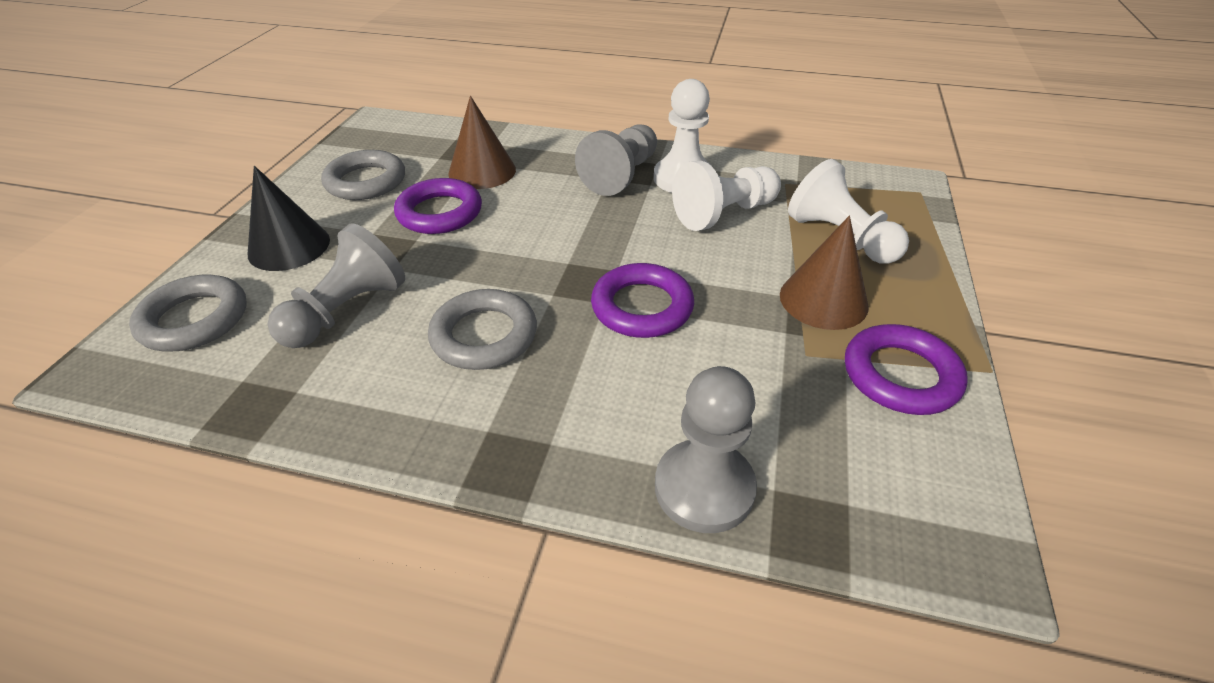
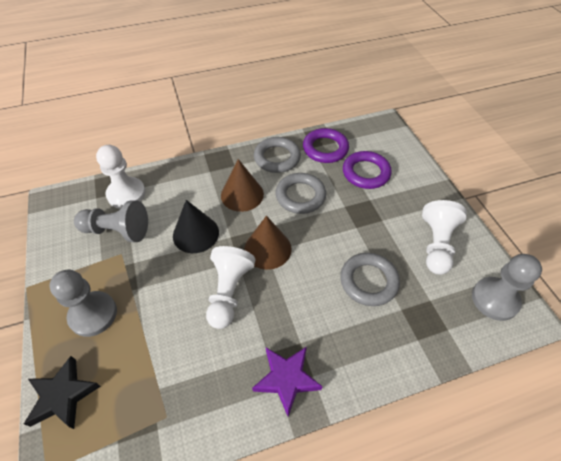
black star: none = 0 -> [24,356,101,429] = 1
purple ring: [394,178,482,234] [591,263,694,338] [845,324,968,415] = 3 -> [303,128,349,163] [343,151,392,189] = 2
purple star: none = 0 -> [252,347,323,416] = 1

